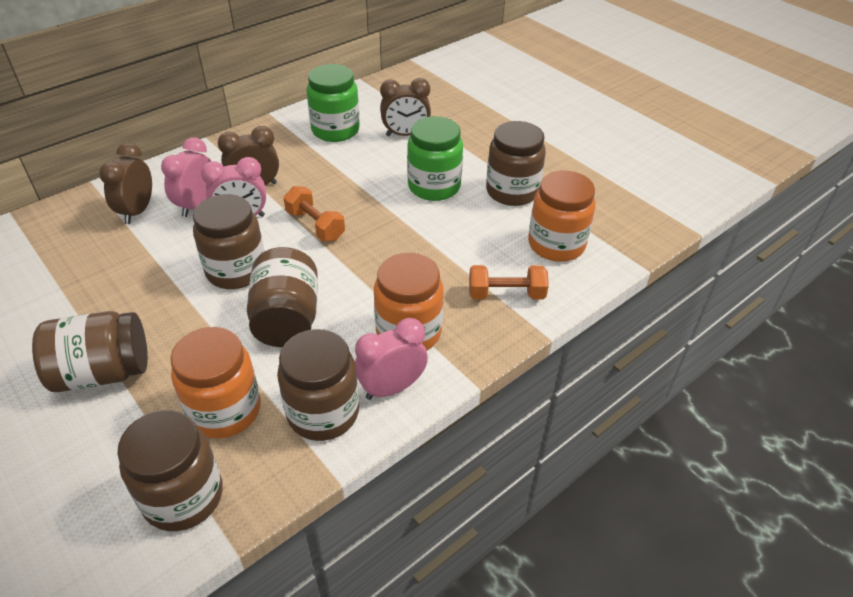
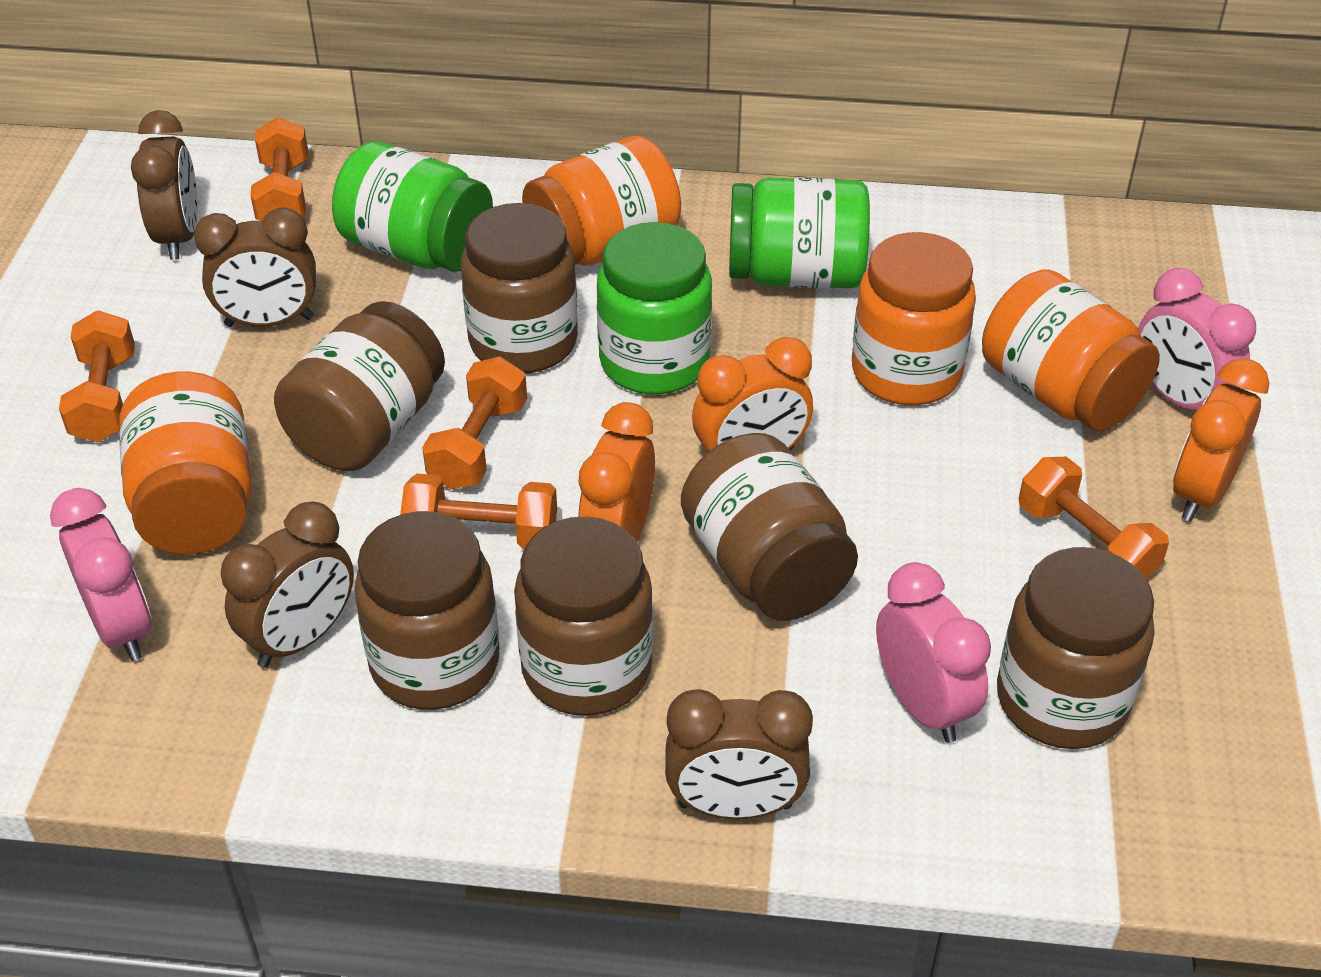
brown clock: [99,143,152,224] [218,126,279,186] [380,78,431,136] = 3 -> [131,110,198,260] [194,207,316,327] [221,502,354,668] [665,689,813,819] = 4
green jar: [307,64,360,142] [407,116,463,201] = 2 -> [332,141,493,272] [597,222,712,395] [729,178,870,288] = 3
orange clock: none = 0 -> [578,402,655,542] [692,337,813,453] [1173,358,1269,521] = 3
orange dumbbell: [283,186,345,241] [469,265,549,299] = 2 -> [59,310,135,442] [250,117,308,221] [400,473,557,549] [422,357,527,490] [1019,457,1169,580] = 5
orange jar: [170,327,261,438] [374,253,444,350] [528,170,596,262] = 3 -> [119,371,252,554] [522,136,681,266] [852,232,976,405] [982,269,1160,431] = 4

